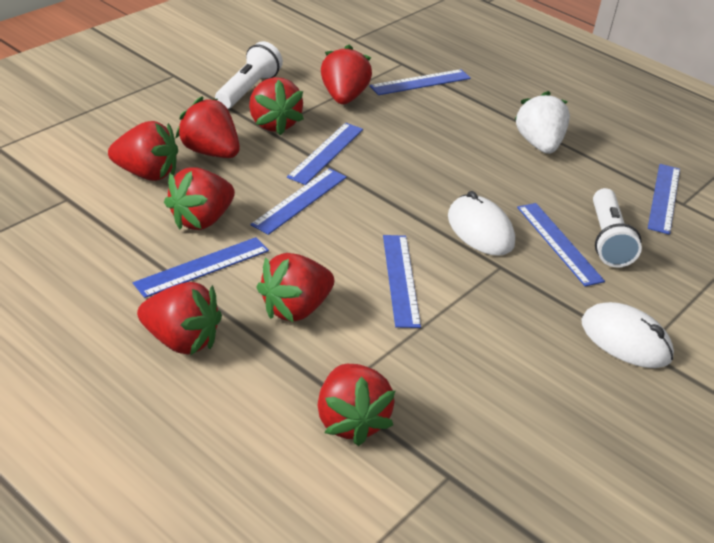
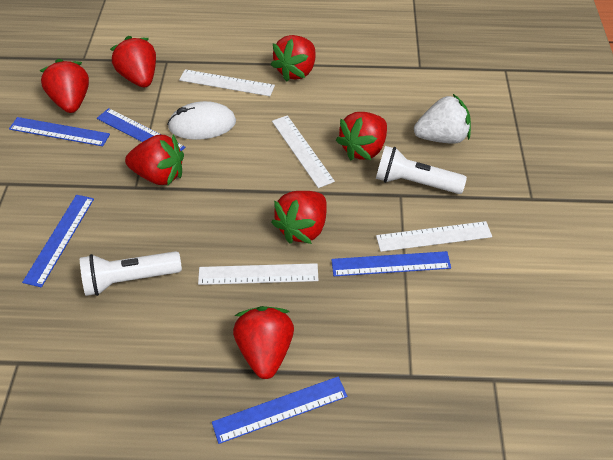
blue ruler: [133,237,269,298] [250,168,347,235] [287,123,363,185] [370,69,471,95] [383,235,421,328] [517,203,605,287] [648,164,680,235] = 7 -> [9,117,110,146] [22,195,94,287] [97,108,185,151] [212,376,348,444] [331,251,451,276] = 5
red strawberry: [108,121,178,181] [137,282,222,355] [164,167,235,230] [175,97,240,158] [249,77,304,135] [257,253,334,322] [318,364,395,446] [321,45,372,104] = 8 -> [39,59,89,113] [110,36,156,87] [125,134,184,185] [233,306,294,379] [271,35,315,82] [271,191,327,244] [336,112,387,160] = 7
white mouse: [448,191,515,256] [581,302,674,368] = 2 -> [167,101,236,140] = 1
white ruler: none = 0 -> [179,69,275,96] [198,263,319,285] [272,115,335,188] [376,221,492,252] = 4

